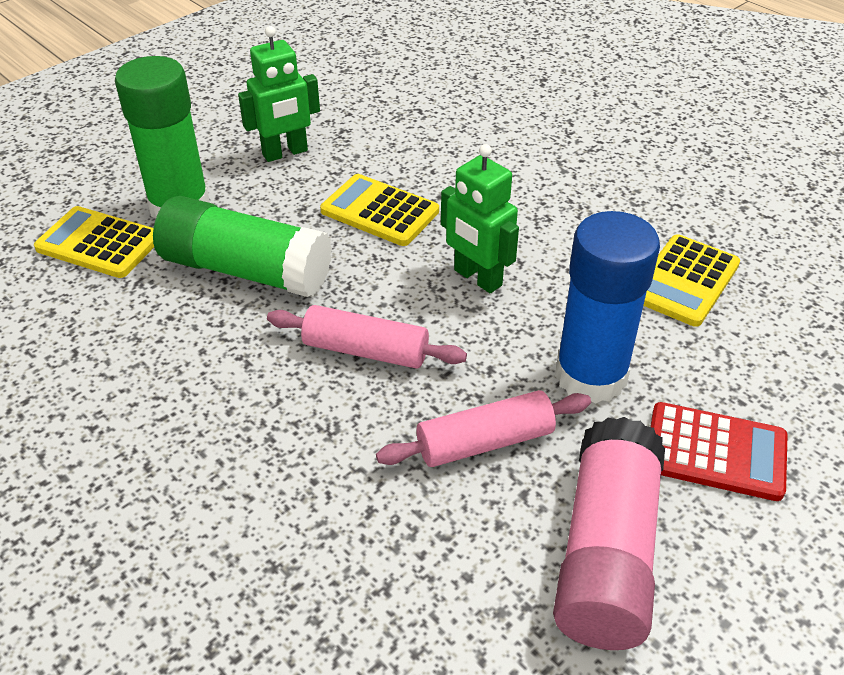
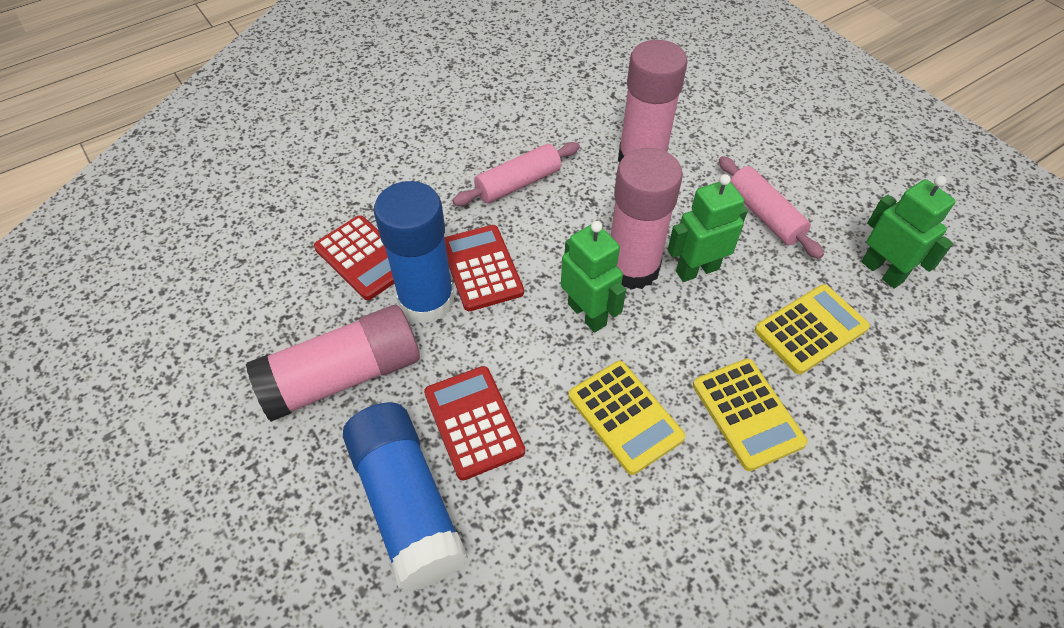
blue glue stick: [555,211,660,403] = 1 -> [343,402,468,592] [374,181,455,324] = 2
green glue stick: [115,56,210,218] [153,196,332,297] = 2 -> none = 0
green robot: [238,26,320,162] [441,144,519,293] = 2 -> [561,221,626,333] [668,174,748,282] [861,176,956,288] = 3
pink glue stick: [553,417,665,650] = 1 -> [246,305,420,422] [611,148,683,290] [618,40,688,162] = 3
red calculator: [650,402,788,501] = 1 -> [314,215,394,300] [424,366,525,480] [444,225,524,311] = 3

